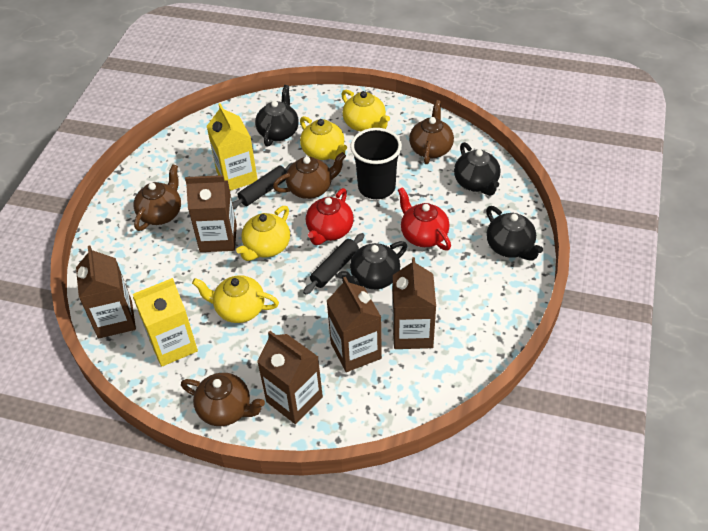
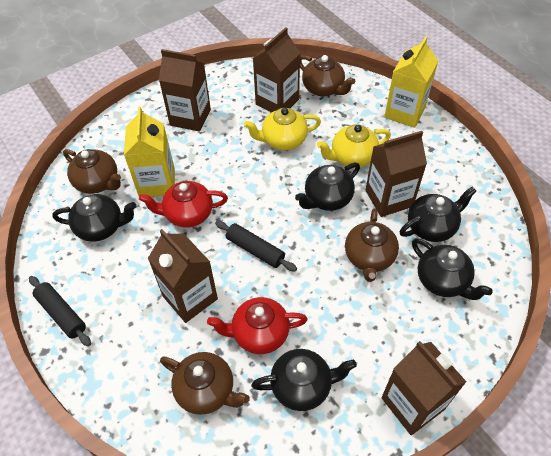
black cup: [350,128,402,199] = 1 -> none = 0
black teapot: [255,85,299,146] [338,241,407,289] [454,142,501,196] [486,206,543,261] = 4 -> [52,194,137,242] [251,349,357,411] [295,163,360,211] [400,187,476,242] [412,238,492,300] = 5
yellow teapot: [192,275,279,323] [236,206,290,261] [300,116,347,160] [341,89,390,131] = 4 -> [244,108,321,150] [317,124,391,168] = 2

